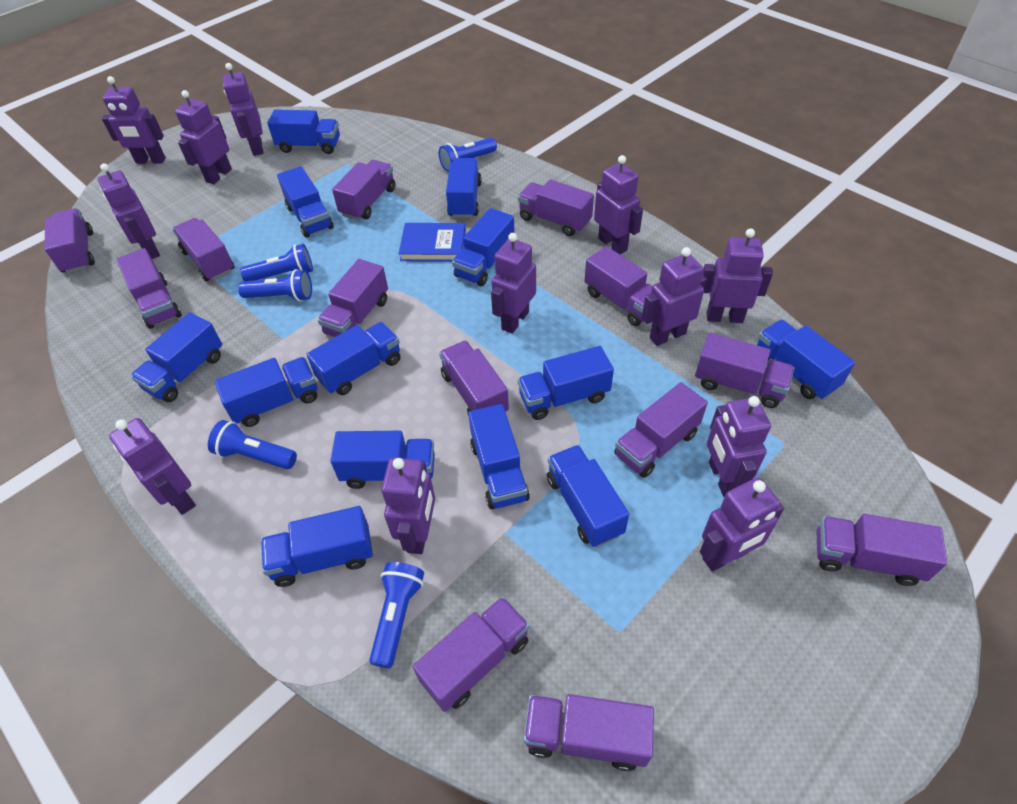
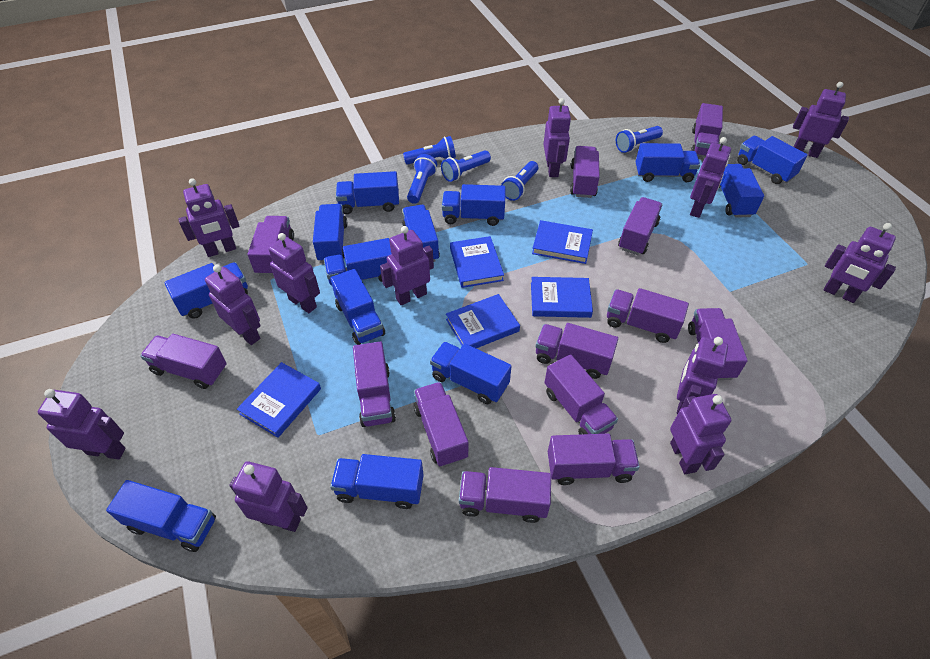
blue book: [399,223,466,262] = 1 -> [237,362,321,438] [446,294,520,348] [450,236,504,288] [531,277,593,318] [532,220,593,264] = 5

